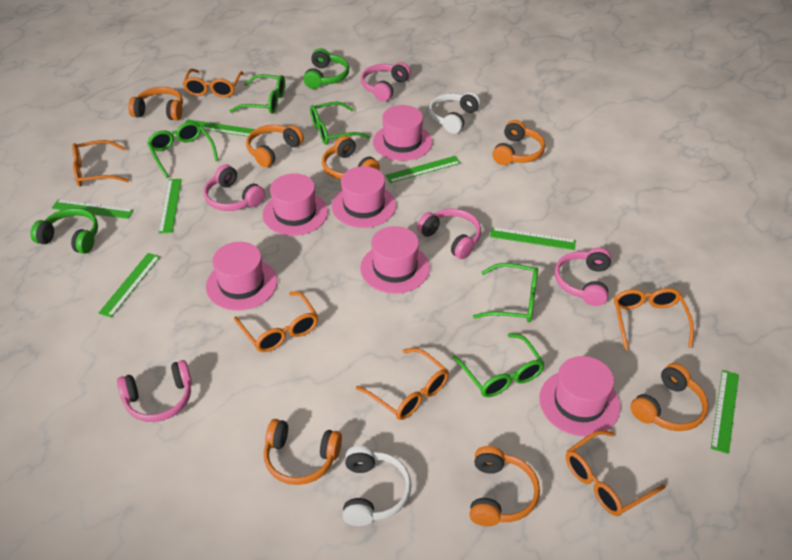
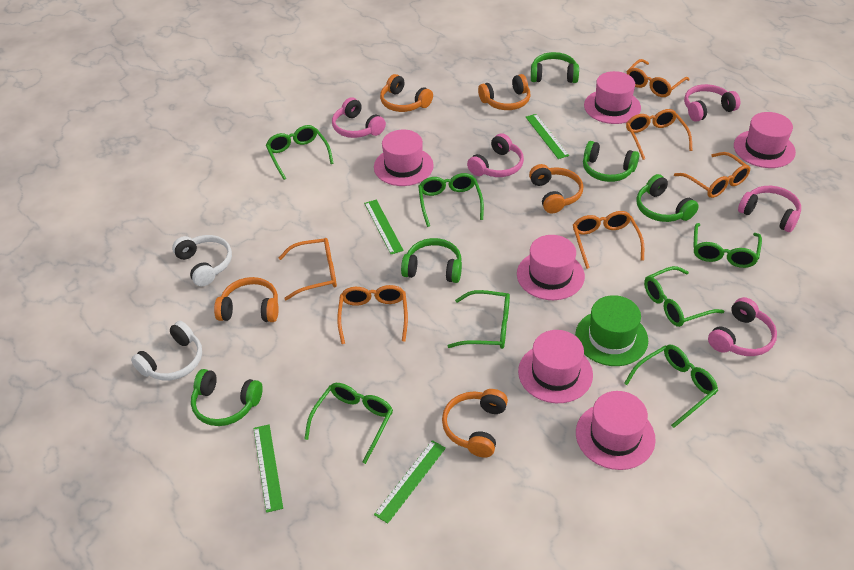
green glasses: [147,122,219,178] [230,74,285,114] [310,102,370,145] [452,333,545,397] [473,263,538,322] = 5 -> [266,125,334,180] [304,383,393,464] [418,173,484,227] [447,290,510,349] [624,345,718,428] [644,266,724,327] [693,223,762,268] = 7
green hat: none = 0 -> [575,295,648,366] = 1
green headphones: [30,208,98,254] [303,48,349,89] = 2 -> [191,369,263,426] [401,238,462,283] [531,52,579,83] [583,141,639,182] [636,174,699,222] = 5
green ruler: [52,200,134,219] [98,253,160,318] [158,179,182,234] [185,119,255,137] [385,156,461,183] [490,227,576,250] [711,370,739,454] = 7 -> [253,425,283,513] [364,200,404,254] [374,440,446,524] [526,114,569,159] = 4
orange headphones: [128,87,183,120] [246,125,304,168] [264,419,342,485] [322,136,380,180] [470,446,540,526] [492,120,545,165] [630,363,709,431] = 7 -> [214,277,279,322] [380,74,433,112] [442,389,508,458] [478,74,531,110] [529,164,583,214] = 5

